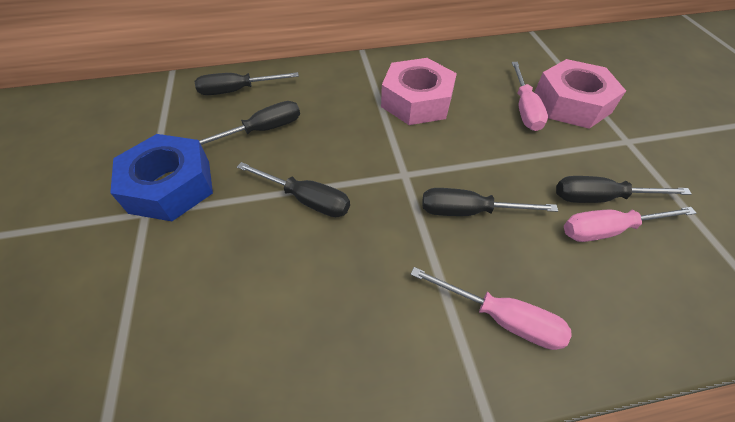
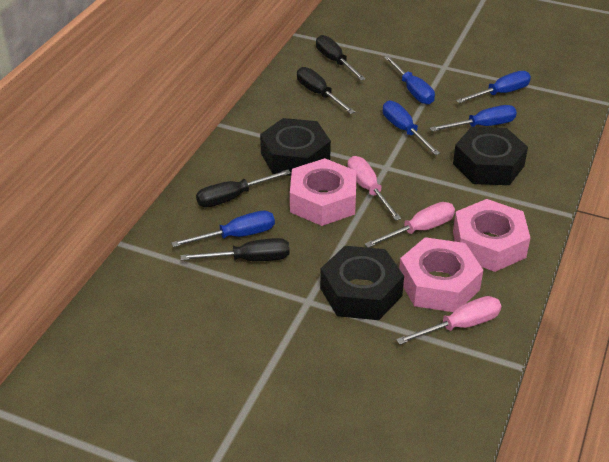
black nut: none = 0 -> [260,118,331,176] [320,246,404,320] [453,127,528,185] = 3
black screwdriver: [195,72,299,95] [199,101,300,145] [237,162,350,217] [422,188,558,216] [556,176,692,203] = 5 -> [181,238,290,261] [196,170,291,207] [297,67,355,114] [316,35,366,81] = 4
blue nut: [110,134,213,221] = 1 -> none = 0
blue screwdriver: none = 0 -> [171,211,275,247] [383,101,440,155] [384,56,435,104] [430,105,517,131] [456,71,531,103] = 5
pink nut: [381,58,457,125] [534,59,626,129] = 2 -> [290,158,356,226] [399,237,483,312] [453,199,530,272] = 3

